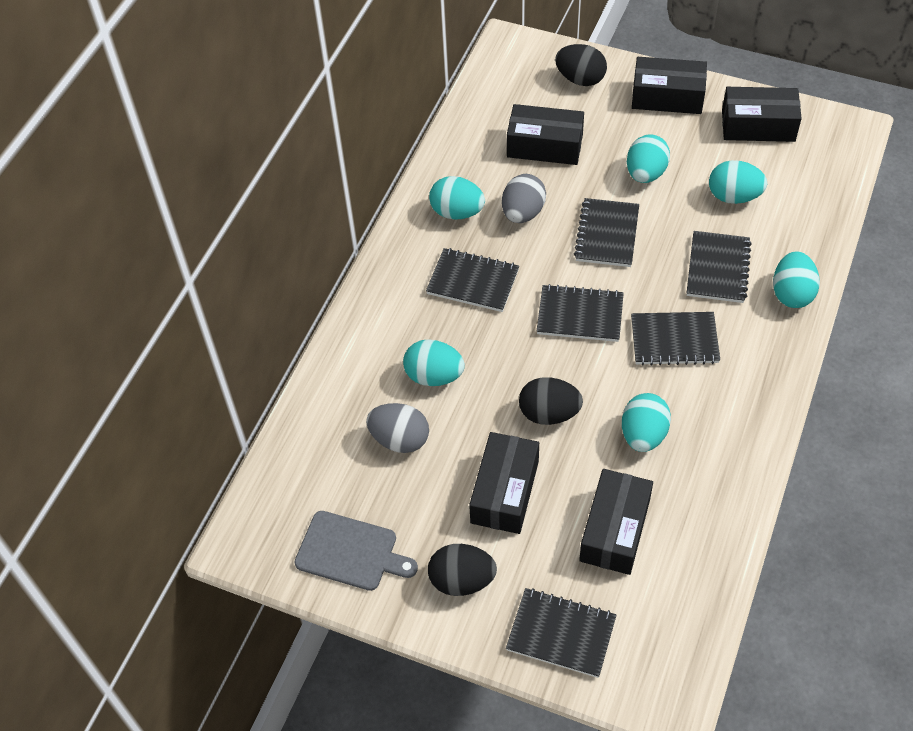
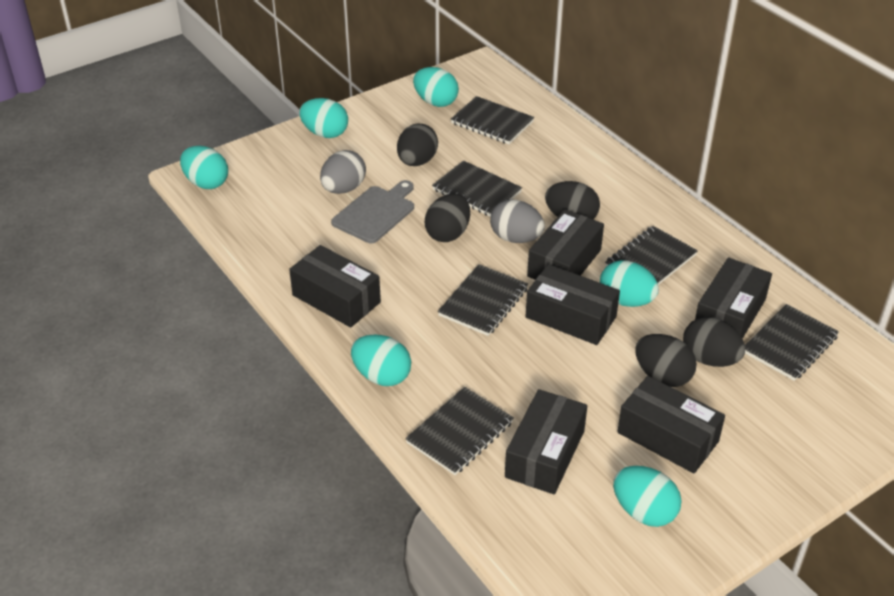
black box: [469,432,539,534] [507,104,584,165] [579,469,653,575] [632,57,707,114] [722,87,802,142] = 5 -> [289,245,381,328] [505,389,587,494] [525,264,620,345] [527,209,604,280] [617,376,725,473] [695,258,772,339] = 6
black egg: [428,544,497,596] [519,377,583,425] [555,44,607,86] = 3 -> [397,123,438,166] [425,194,470,242] [545,181,600,219] [635,334,697,387] [683,317,745,367] = 5

